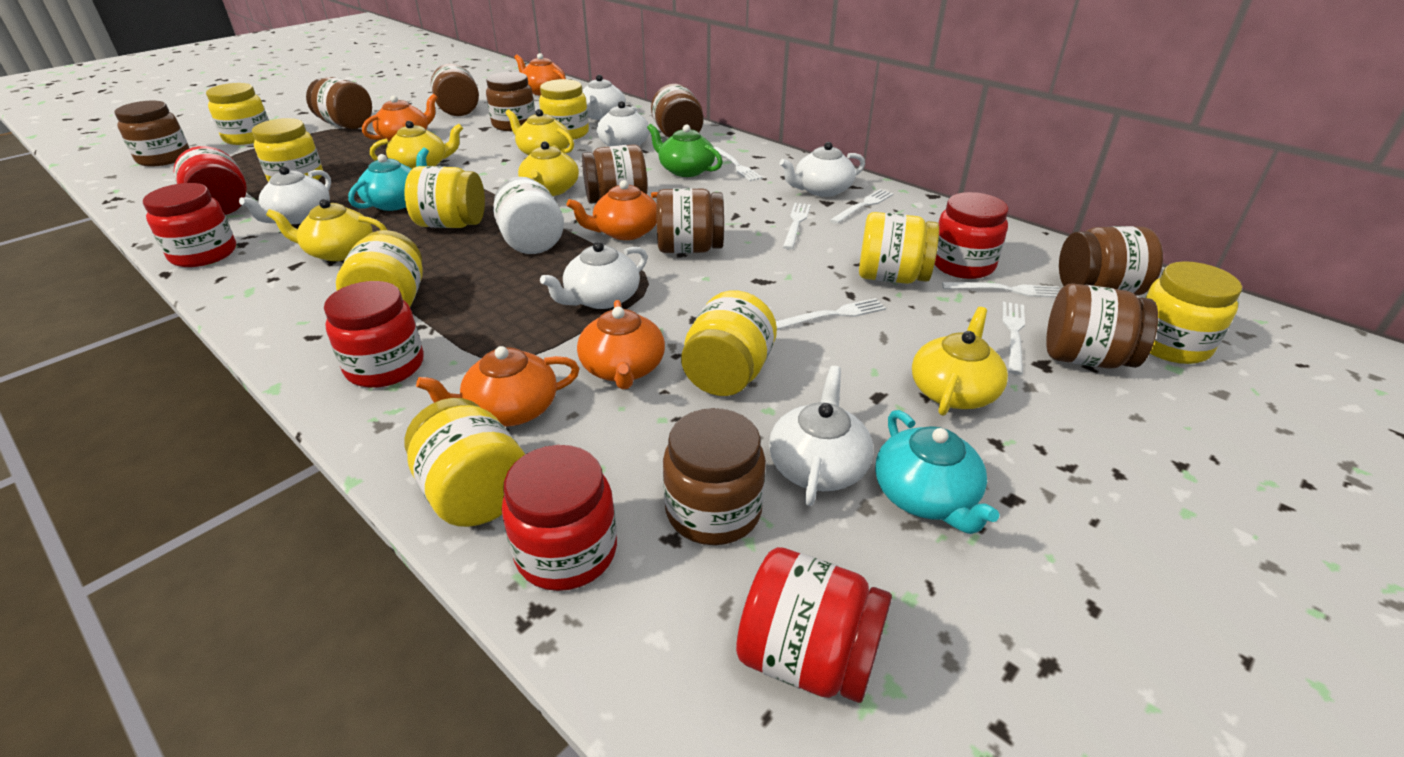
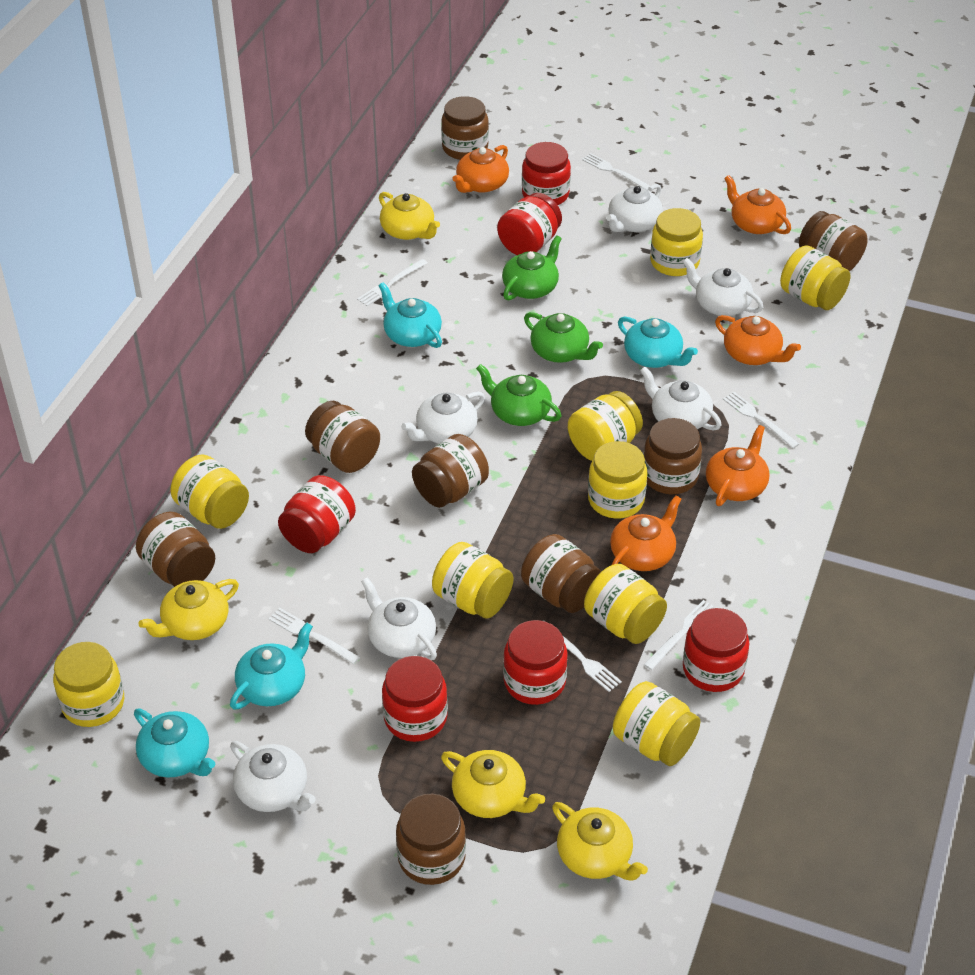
brown jar: [114,101,190,167] [306,77,372,129] [431,63,479,116] [486,72,535,131] [582,144,647,204] [651,84,703,138] [656,188,724,253] [663,408,766,545] [1046,283,1158,369] [1059,226,1163,296] = 10 -> [136,512,215,587] [305,401,380,473] [396,794,466,885] [412,434,489,508] [441,96,489,160] [521,534,601,613] [644,418,702,494] [799,211,868,271] = 8
green teapot: [647,124,723,177] = 1 -> [476,364,561,426] [502,235,562,300] [524,312,603,363] = 3
turquoise teapot: [348,147,429,211] [875,410,1000,534] = 2 -> [134,709,215,778] [230,622,313,710] [378,282,442,348] [618,316,698,368] = 4
white jar: [493,177,564,254] = 1 -> none = 0
yellow teapot: [266,199,387,261] [370,121,463,169] [505,109,574,155] [518,141,579,196] [912,307,1008,416] = 5 -> [138,579,239,640] [379,192,440,240] [441,750,545,818] [552,802,648,880] = 4

